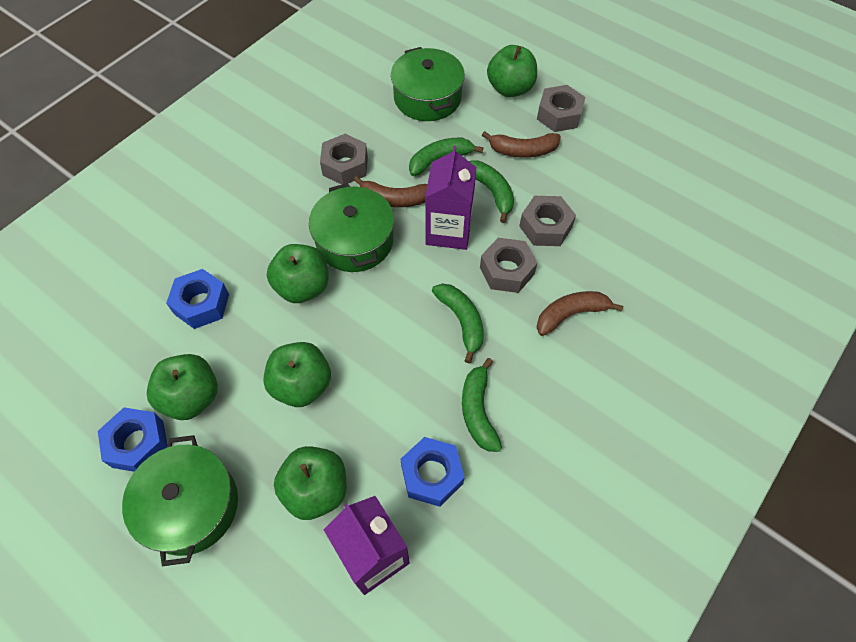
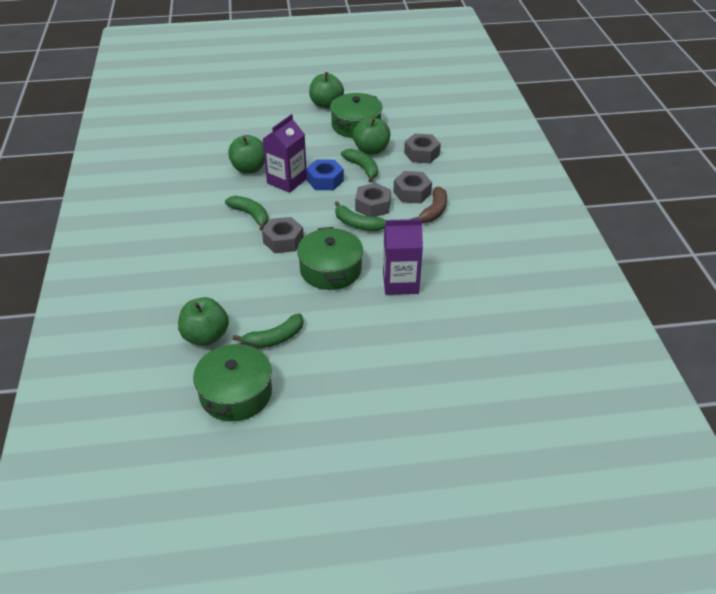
blue nut: [98,407,168,472] [166,269,229,329] [400,437,465,507] = 3 -> [306,159,344,190] = 1
brown banana: [353,176,428,207] [482,131,561,158] [537,291,623,336] = 3 -> [412,187,447,223] = 1
green apple: [147,354,218,420] [263,342,331,407] [267,244,329,303] [274,446,347,520] [487,45,537,97] = 5 -> [178,297,229,346] [228,135,265,174] [309,72,344,109] [353,117,390,155] = 4

